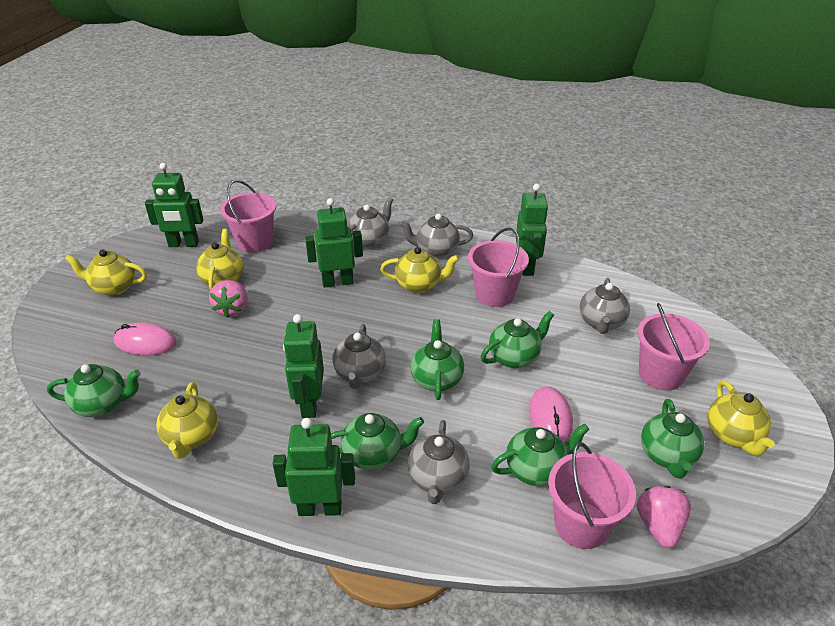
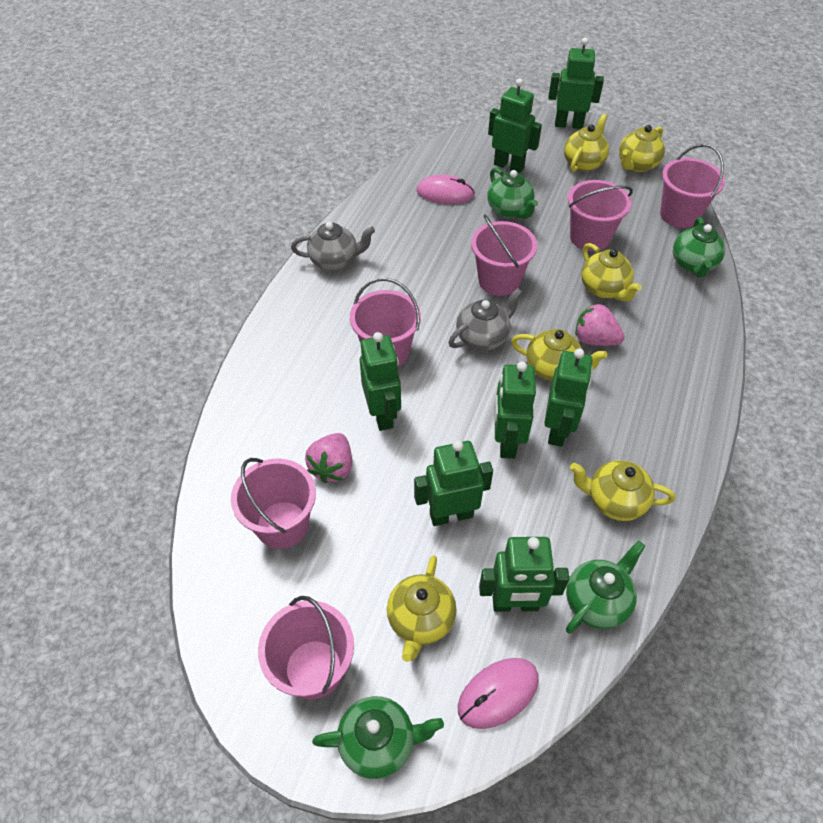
green robot: [145,163,203,247] [273,418,355,516] [283,314,324,418] [305,198,363,287] [516,184,548,276] = 5 -> [360,332,401,431] [414,440,493,526] [479,537,569,612] [488,78,542,173] [495,361,536,459] [544,349,593,447] [548,38,604,129] = 7
green teapot: [47,364,141,417] [331,413,424,470] [410,319,464,400] [481,311,554,368] [491,423,589,486] [641,399,705,478] = 6 -> [312,696,444,779] [487,167,538,219] [566,541,645,634] [673,217,725,278] = 4
grey teapot: [332,324,386,389] [347,197,393,248] [399,213,473,258] [408,420,470,504] [579,278,630,334] = 5 -> [291,222,375,271] [449,288,522,351] = 2
pink bucket: [220,180,276,253] [468,227,529,307] [548,442,636,549] [637,303,710,391] = 4 -> [231,458,316,549] [258,596,354,699] [350,278,421,367] [471,215,537,296] [568,180,633,252] [660,144,725,228] = 6
yellow teapot: [65,249,147,296] [156,382,218,459] [196,229,244,291] [380,247,459,293] [707,380,775,456] = 5 -> [387,555,456,662] [511,329,607,381] [564,114,609,172] [570,460,675,521] [581,243,642,302] [619,125,665,172] = 6

